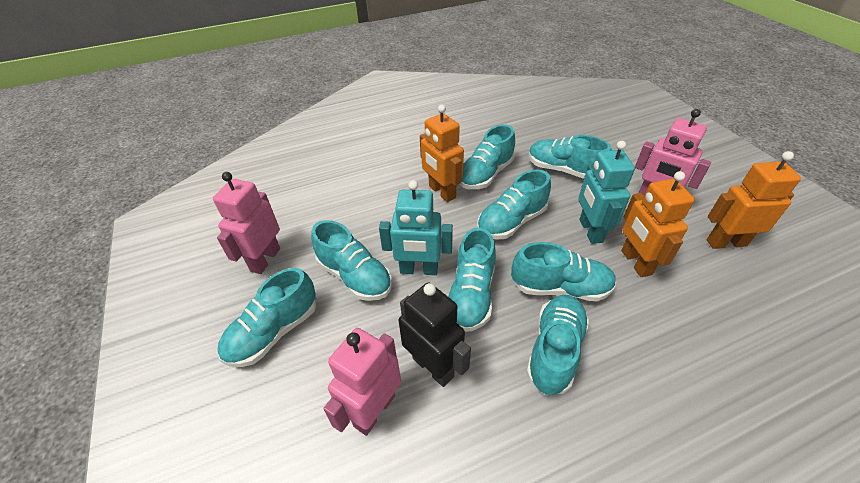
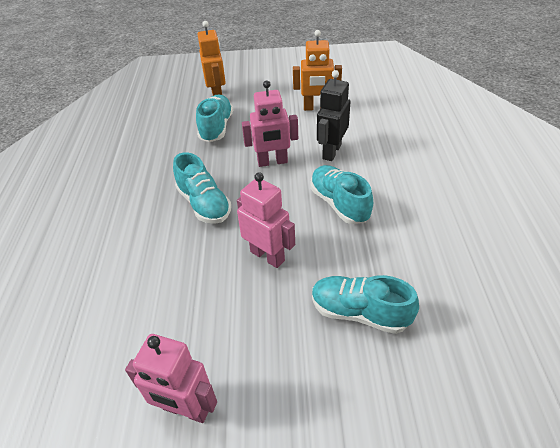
orange robot: [420,105,464,202] [621,171,695,277] [707,151,801,249] = 3 -> [197,21,226,96] [293,30,342,111] = 2
turquoise robot: [379,180,453,275] [578,141,635,244] = 2 -> none = 0
turquoise shoe: [218,268,316,367] [311,220,392,301] [448,227,496,332] [460,124,515,189] [477,169,551,240] [511,242,616,301] [526,295,589,395] [529,135,612,179] = 8 -> [173,152,231,224] [196,95,233,142] [310,165,373,224] [312,275,419,334] = 4

